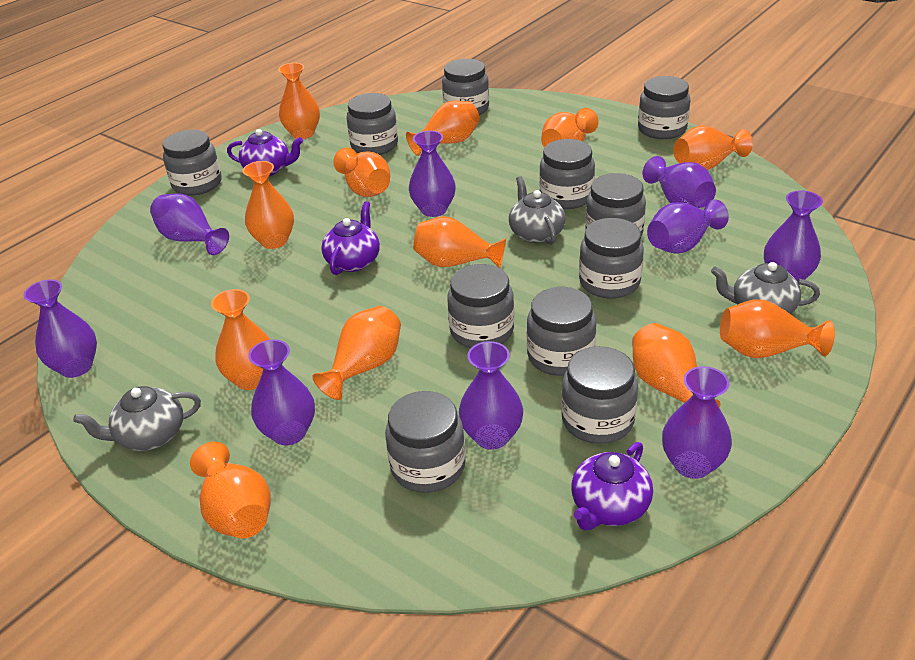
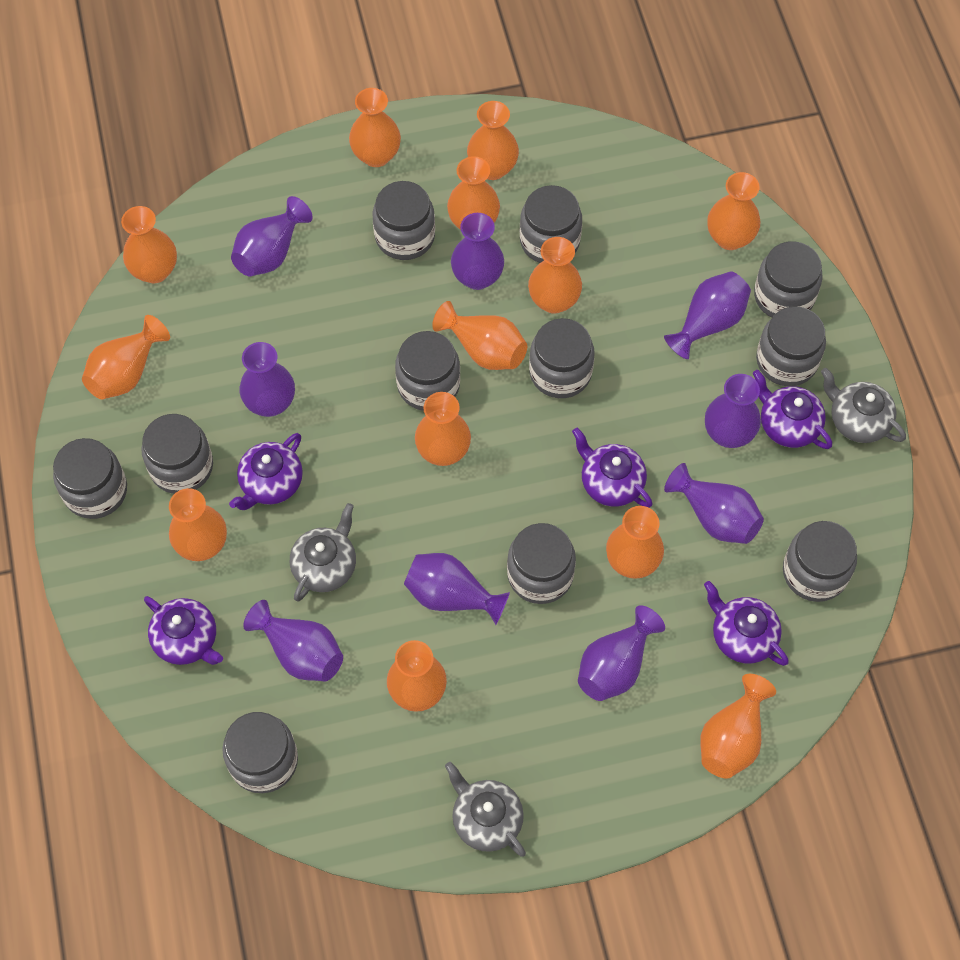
orange vase: [190,442,271,538] [211,289,270,390] [243,161,294,249] [278,63,320,139] [312,306,401,400] [333,147,390,197] [406,101,480,156] [413,216,506,268] [541,108,599,148] [632,323,721,408] [673,125,753,170] [720,300,835,358] = 12 -> [82,315,170,399] [121,206,177,283] [169,488,227,561] [349,88,401,167] [387,640,447,712] [415,392,471,466] [432,301,527,370] [447,156,500,230] [467,101,519,180] [528,237,582,314] [606,506,664,579] [700,674,776,779] [707,172,760,250] = 13
purple teapot: [227,129,303,176] [321,201,380,275] [571,442,653,531] = 3 -> [144,596,223,665] [229,433,303,510] [572,428,652,508] [704,581,789,666] [753,370,832,449] = 5

